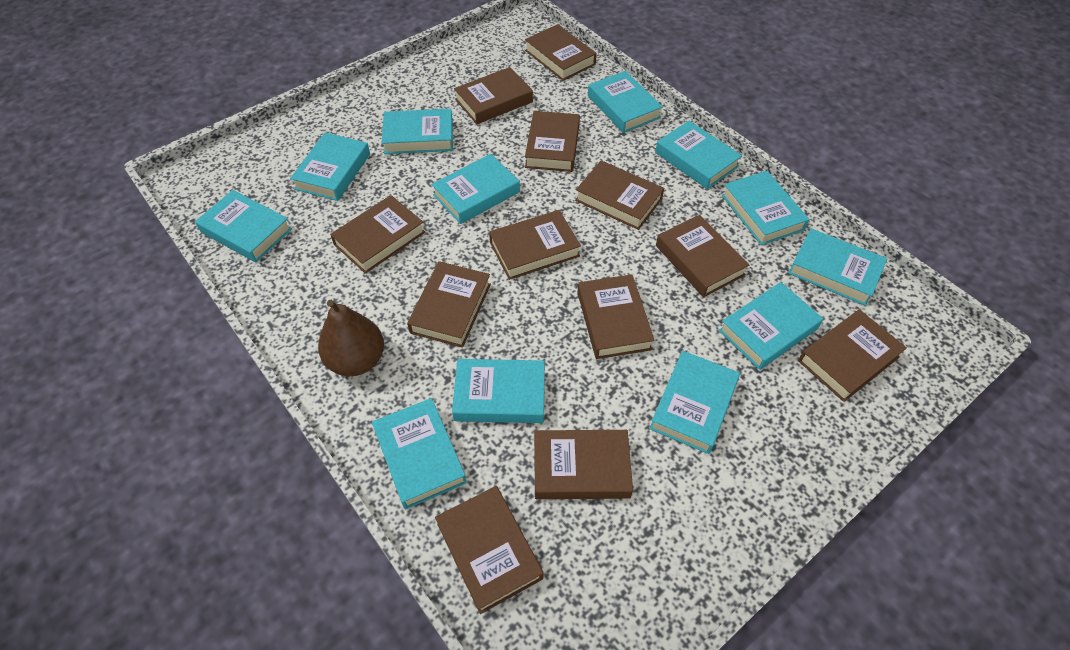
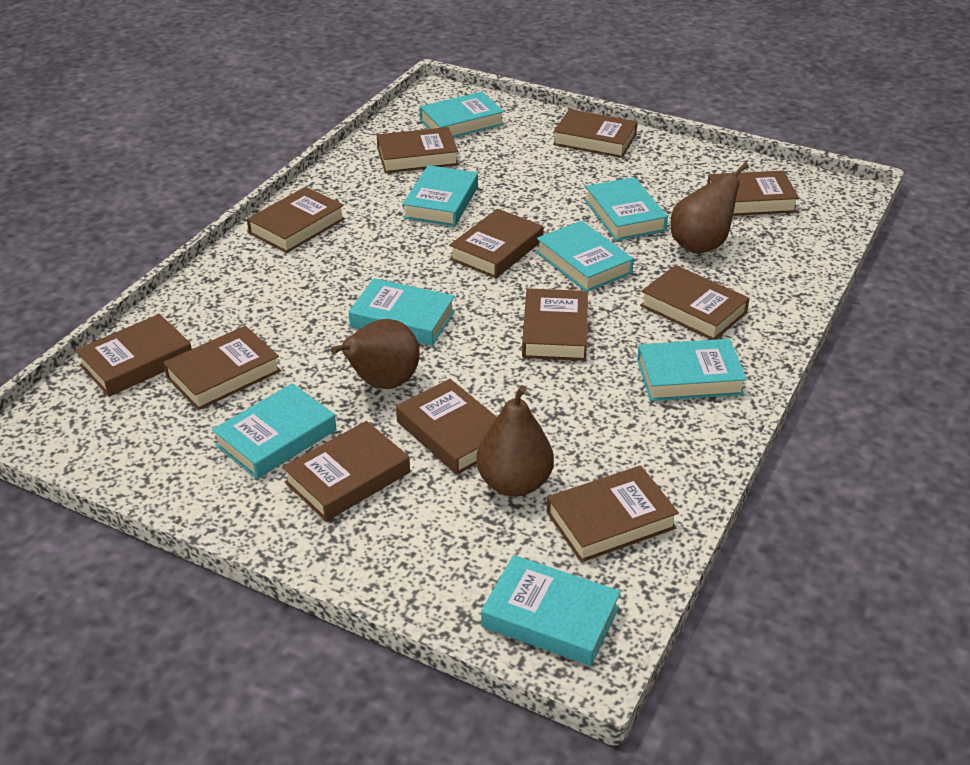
brown pear: [318,300,384,376] = 1 -> [331,319,420,389] [476,385,554,497] [671,163,749,254] = 3
turquoise book: [195,190,292,262] [290,132,370,201] [372,398,467,509] [382,109,453,154] [431,154,520,224] [452,359,545,423] [588,71,663,133] [649,351,740,454] [655,121,742,189] [719,282,823,370] [722,171,809,245] [788,228,887,306] = 12 -> [212,383,336,479] [349,278,455,346] [403,165,478,226] [420,92,504,138] [481,555,621,666] [536,221,634,292] [585,177,668,241] [637,339,747,401] = 8

